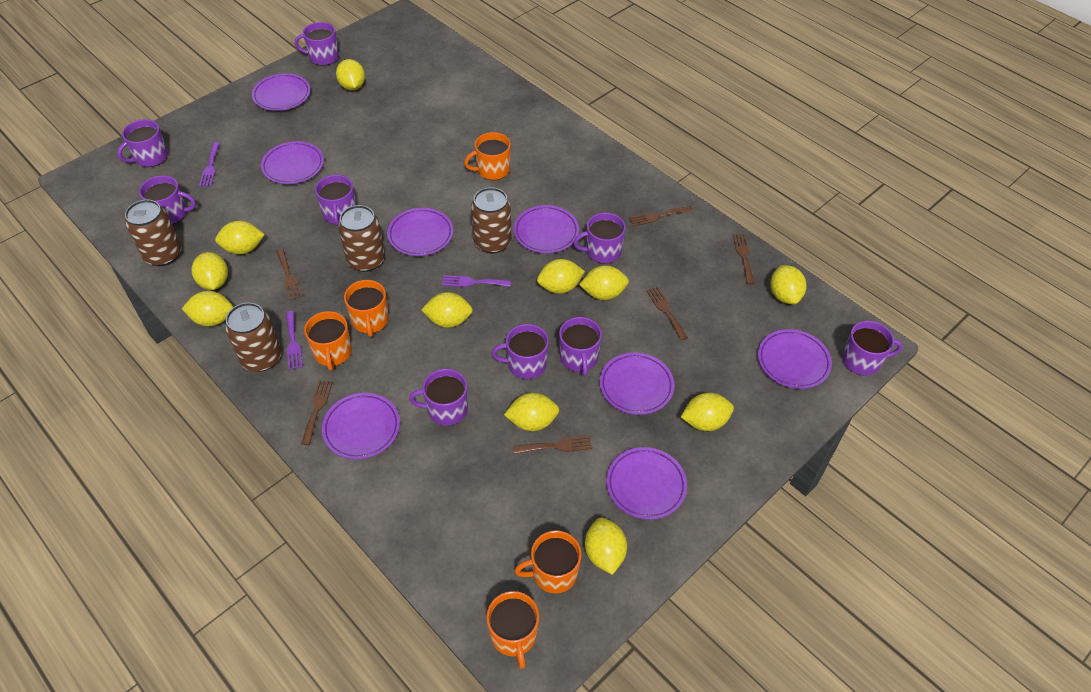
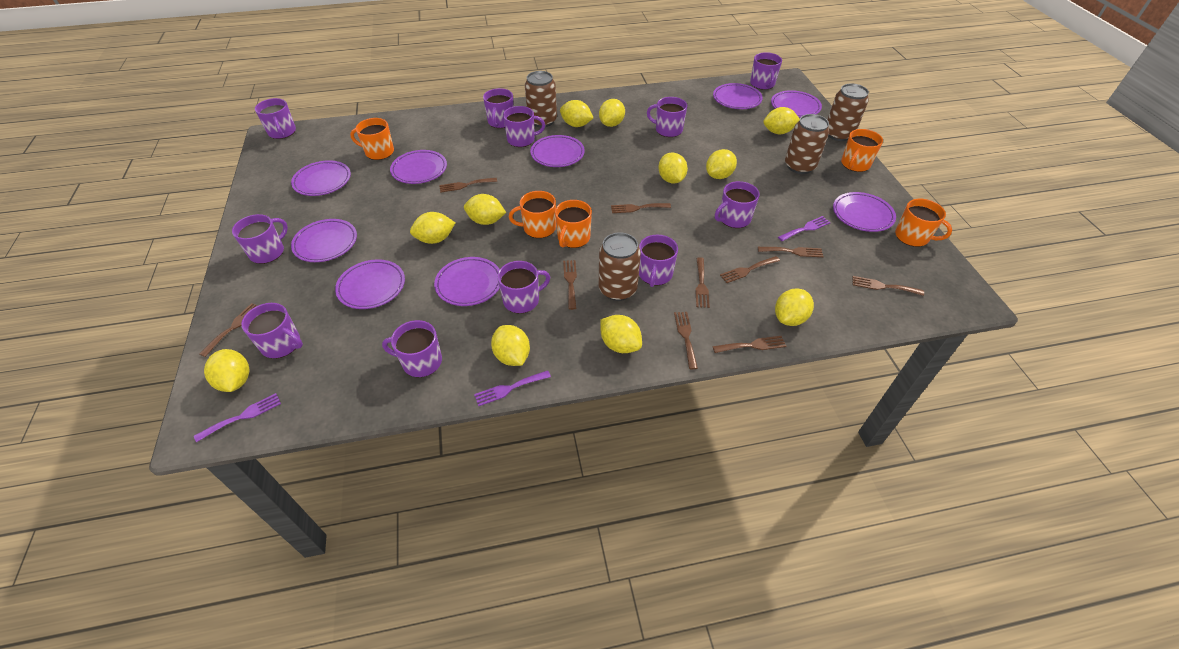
brown fork: [276,249,303,300] [301,380,333,445] [513,436,592,454] [629,206,693,226] [646,287,688,340] [733,234,754,285] = 6 -> [200,303,258,357] [439,178,497,193] [563,260,577,310] [611,203,671,213] [674,312,698,369] [695,257,710,308] [713,336,786,353] [720,256,780,283] [758,247,824,257] [853,276,924,296] = 10
purple mug: [117,119,168,167] [139,175,196,225] [295,22,339,66] [315,175,356,226] [409,369,468,426] [492,324,549,379] [559,317,602,376] [573,213,626,264] [842,321,903,376] = 9 -> [232,214,288,264] [241,303,303,358] [255,98,296,139] [382,320,442,377] [483,88,514,128] [497,261,550,313] [503,106,545,147] [639,234,678,287] [647,97,687,137] [715,181,759,228] [750,52,782,90] = 11
purple plate: [252,73,311,111] [261,141,324,184] [322,393,400,460] [387,208,453,256] [514,205,579,253] [600,353,674,415] [606,447,687,520] [758,329,832,389] = 8 -> [291,160,351,196] [291,219,357,262] [335,259,405,309] [390,150,447,184] [434,257,500,306] [530,135,585,167] [713,83,763,109] [771,90,822,117] [833,192,896,232] = 9

